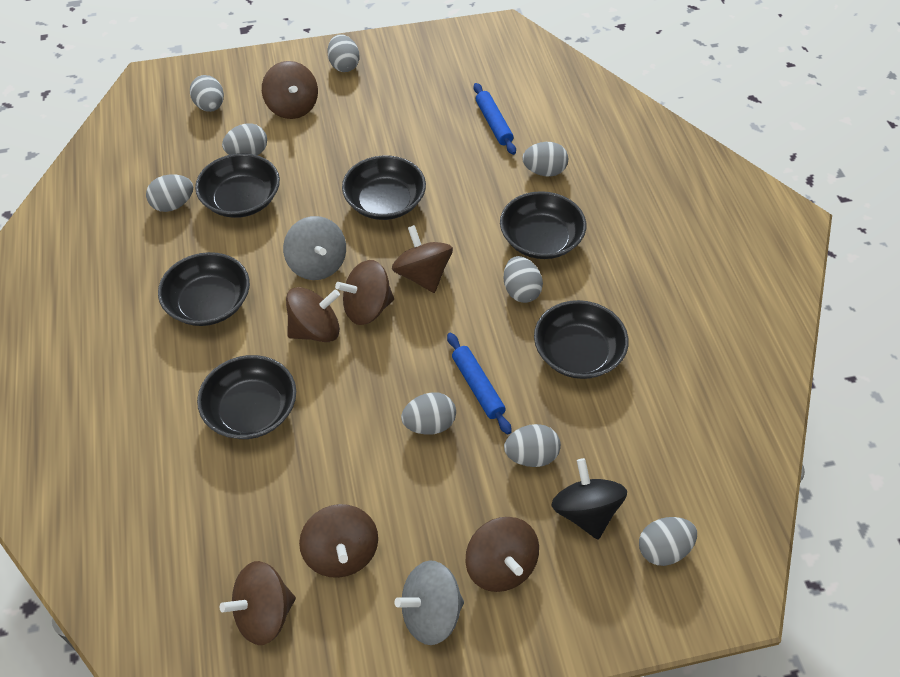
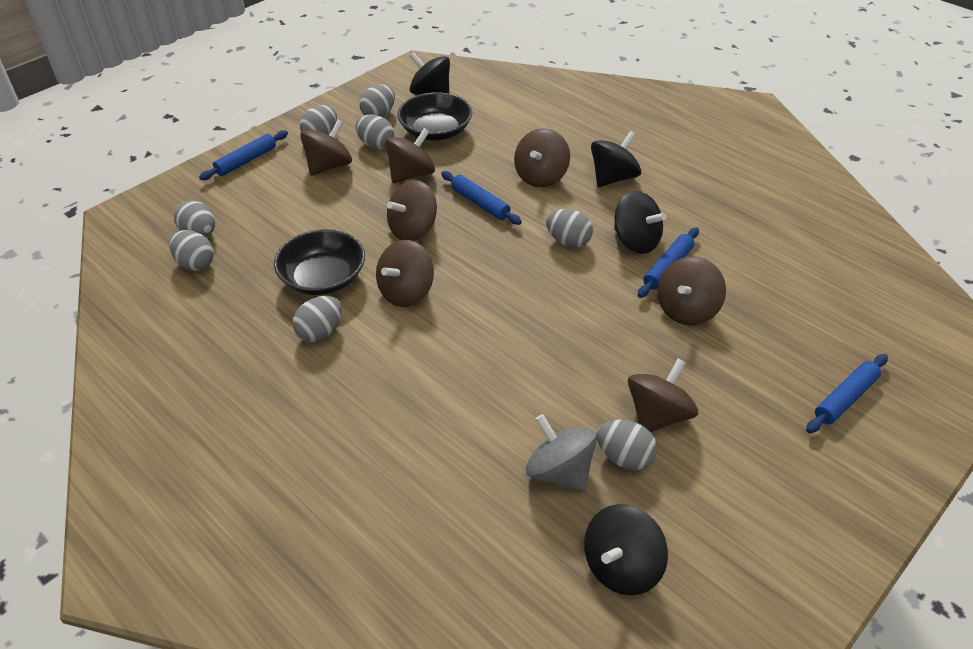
black bowl: [158,252,250,326] [195,153,280,218] [197,355,296,439] [342,156,426,220] [500,191,586,259] [534,300,629,379] = 6 -> [274,229,365,295] [397,92,472,141] = 2
black spinning top: [551,458,627,539] = 1 -> [410,52,450,95] [584,504,668,595] [591,131,641,187] [614,191,666,254] = 4
blue rolling pin: [447,333,512,434] [473,83,516,155] = 2 -> [199,130,288,180] [441,171,522,225] [638,227,699,298] [806,354,888,433] = 4
grey egg: [146,174,193,212] [190,75,224,112] [222,123,267,155] [327,34,359,72] [401,392,456,435] [503,256,543,303] [504,424,561,467] [522,142,568,177] [639,517,697,566] = 9 -> [169,230,214,271] [174,200,215,237] [293,296,342,342] [300,105,337,135] [356,115,394,149] [359,85,395,117] [546,209,593,248] [597,420,657,470] = 8
grey spinning top: [283,216,346,280] [394,560,464,645] = 2 -> [526,414,597,492] = 1

